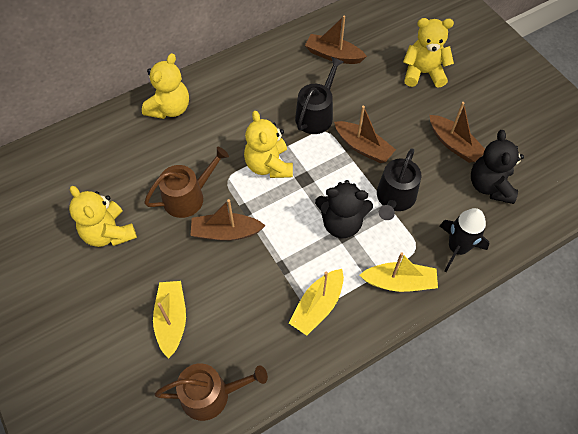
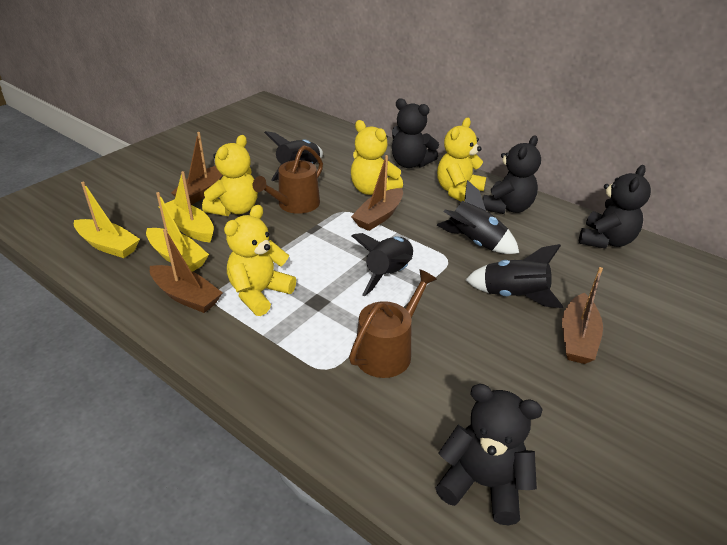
black rocket: [440,208,489,272] = 1 -> [264,131,323,181] [352,233,413,297] [437,180,519,254] [466,244,564,308] = 4
black teddy bear: [315,180,373,238] [471,130,524,204] = 2 -> [392,98,439,168] [436,384,543,525] [482,136,541,214] [579,165,651,249] = 4
black watering can: [295,57,343,134] [377,148,421,220] = 2 -> none = 0

